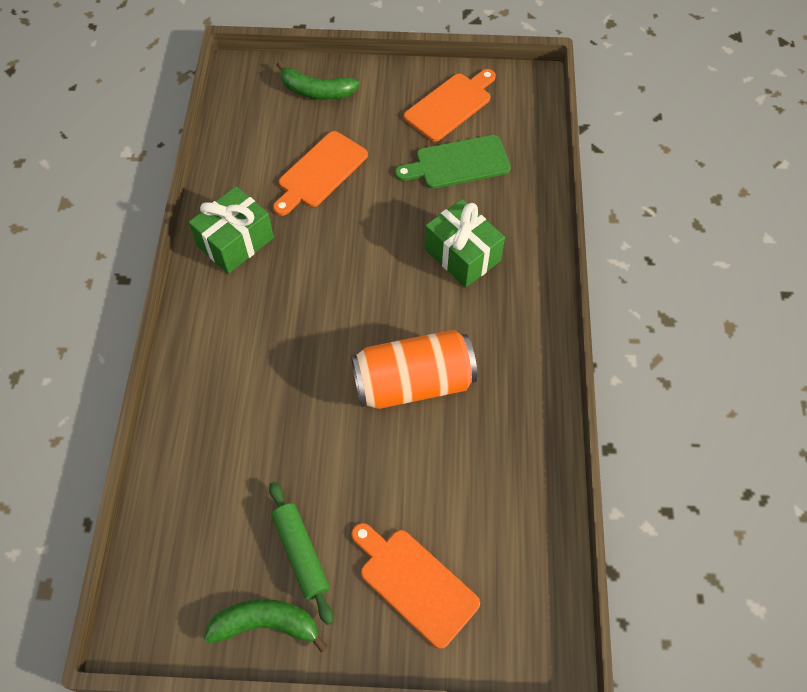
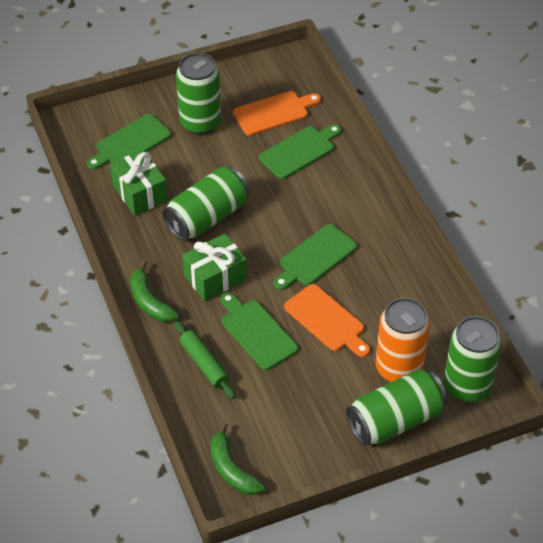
green can: none = 0 -> [162,167,249,241] [176,53,221,135] [346,369,448,446] [444,316,502,403] = 4
green cutting board: [395,135,511,189] = 1 -> [87,114,171,170] [220,292,298,370] [259,124,341,179] [273,224,357,290] = 4
orange cutting board: [273,131,368,216] [351,523,480,649] [404,69,496,142] = 3 -> [233,91,321,136] [284,284,370,357] = 2

